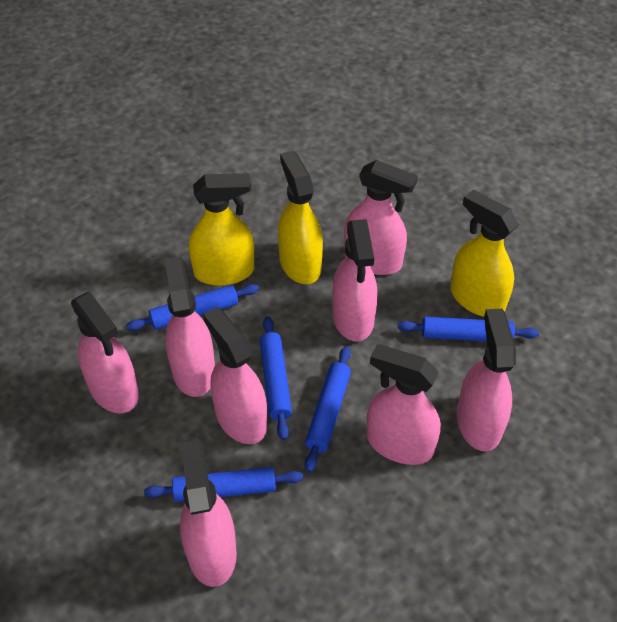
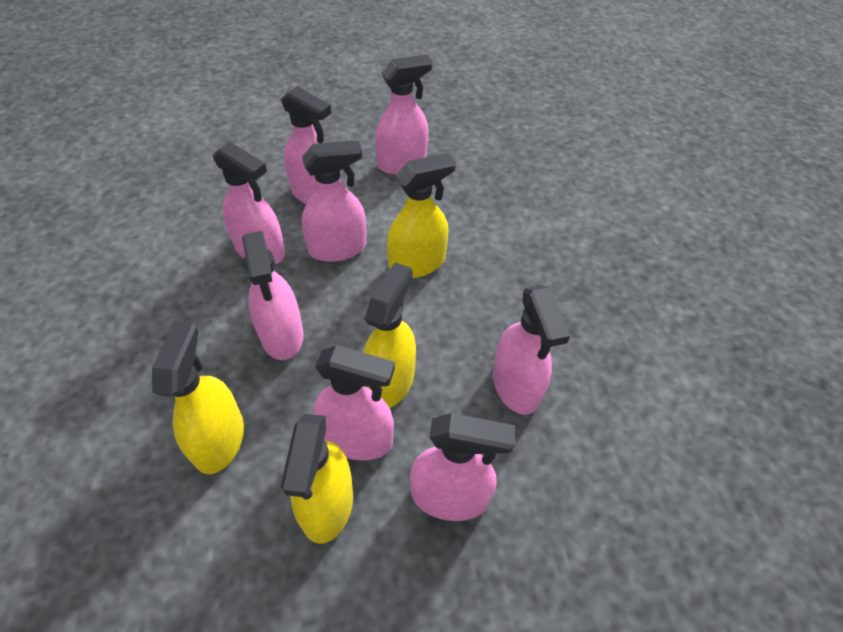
blue rolling pin: [126,284,259,331] [144,467,303,502] [260,316,292,440] [305,346,351,472] [398,317,539,341] = 5 -> none = 0
yellow spray bottle: [189,173,254,286] [278,151,323,284] [450,190,519,317] = 3 -> [152,321,244,474] [281,414,353,544] [363,262,416,408] [387,153,456,278] = 4

